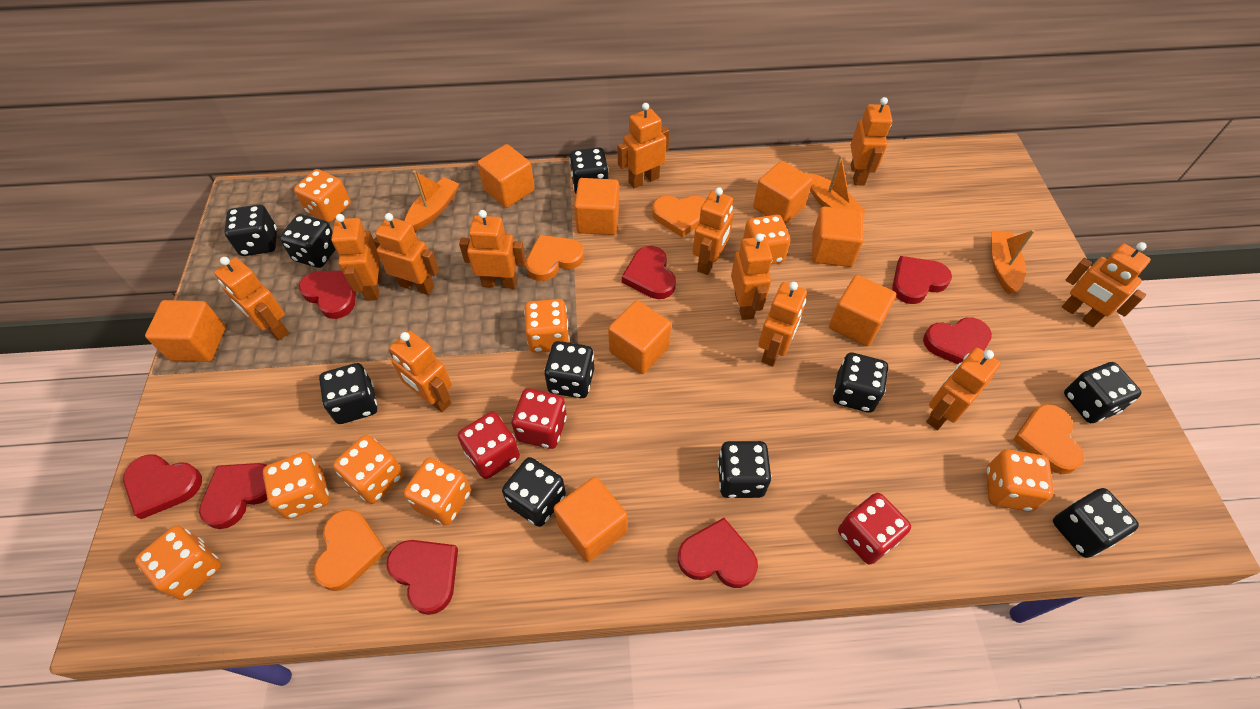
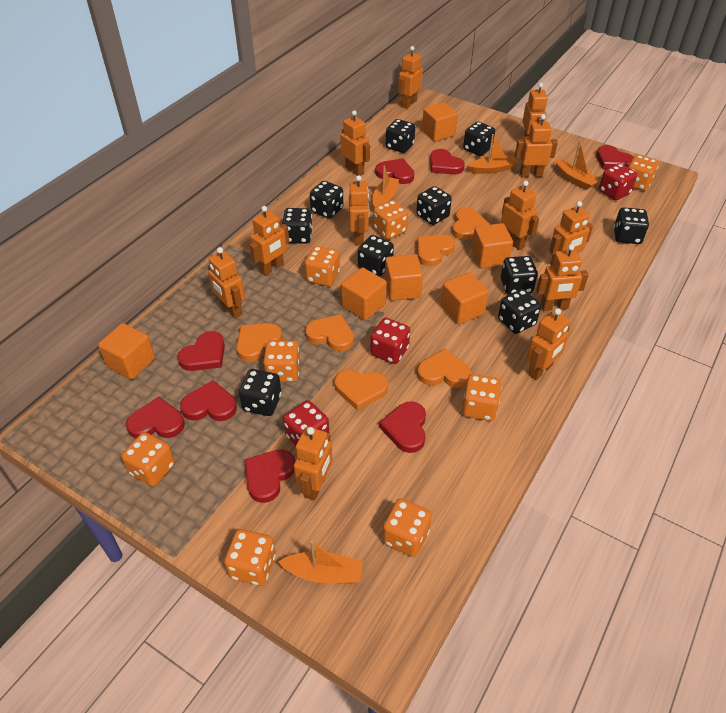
orange boat: [405,170,459,231] [807,155,866,214] [991,230,1035,294] = 3 -> [278,541,363,583] [373,166,399,207] [467,134,518,174] [555,141,600,190] = 4
orange cube: [145,300,226,362] [477,144,535,208] [554,477,627,562] [574,178,619,235] [608,300,671,374] [753,161,813,225] [812,206,864,267] [829,275,896,346] = 8 -> [98,323,155,380] [341,267,387,320] [385,254,423,301] [422,102,458,142] [441,272,488,325] [472,223,513,268] = 6
orange heart: [314,509,387,591] [526,235,584,281] [652,196,706,237] [1013,404,1084,474] = 4 -> [236,323,282,362] [305,314,354,352] [334,370,388,411] [417,235,455,267] [417,349,471,388] [452,207,490,240] = 6

